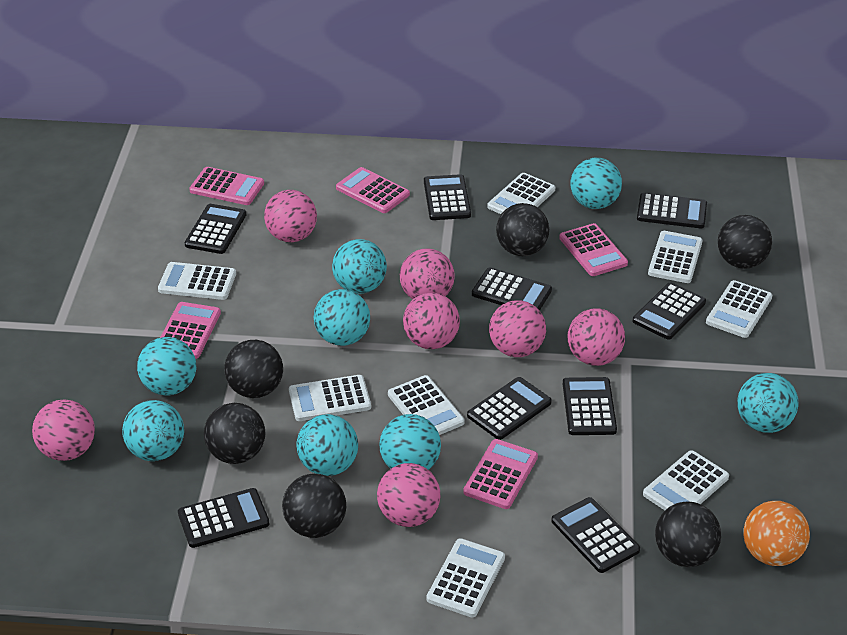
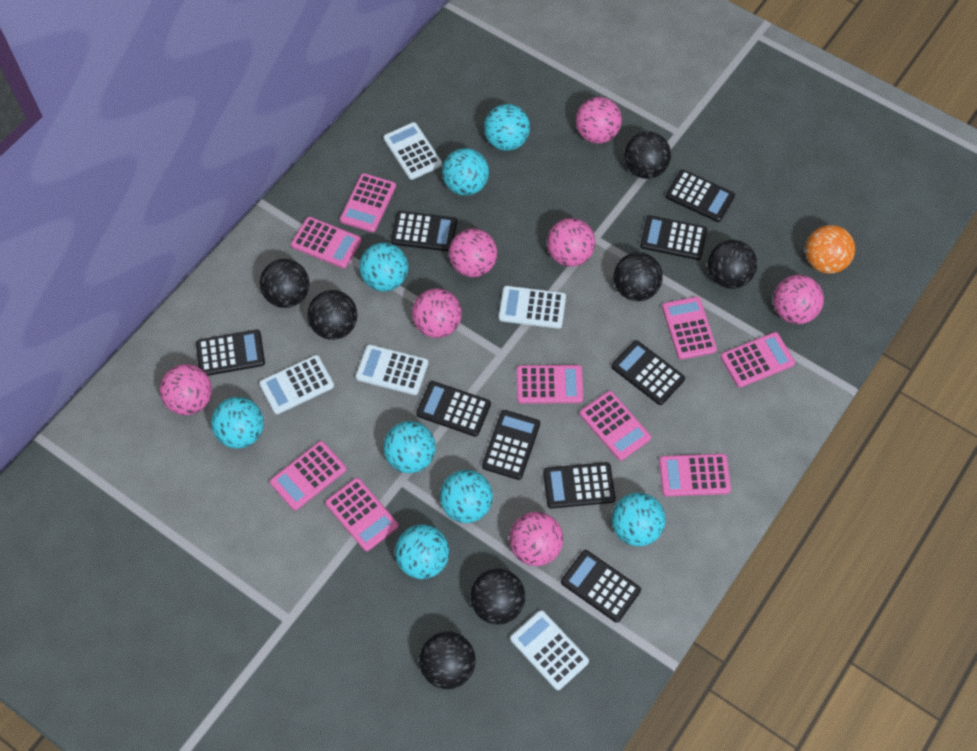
black ball: [204,403,265,464] [224,340,283,398] [282,474,346,538] [496,203,549,256] [655,501,721,567] [718,215,772,269] = 6 -> [260,259,309,308] [307,290,357,340] [419,632,476,689] [470,569,525,625] [614,252,663,301] [624,132,671,179] [708,240,757,289] = 7
pink calculator: [160,302,221,359] [189,167,264,205] [336,167,410,213] [463,439,538,509] [559,223,628,276] = 5 -> [270,441,347,511] [291,217,362,268] [325,478,399,551] [340,173,396,232] [517,365,583,404] [580,391,651,461] [659,454,731,496] [662,297,717,360] [721,332,795,388] = 9
white calculator: [158,262,236,300] [289,375,371,421] [388,375,464,435] [427,538,505,617] [487,173,555,214] [643,450,729,510] [648,231,703,283] [706,280,772,338] = 8 -> [259,355,334,414] [356,344,428,395] [383,122,442,180] [499,286,566,329] [510,610,589,690] = 5

